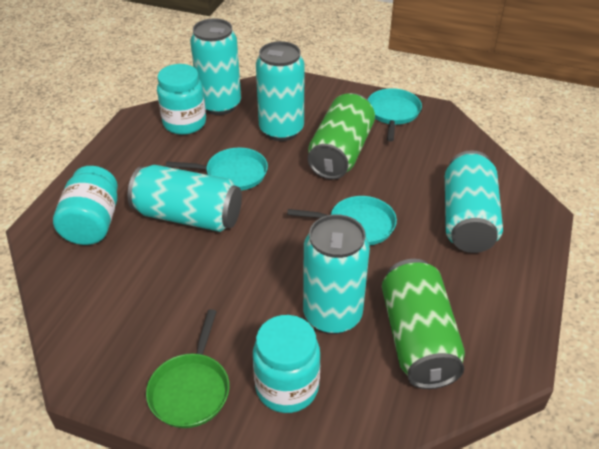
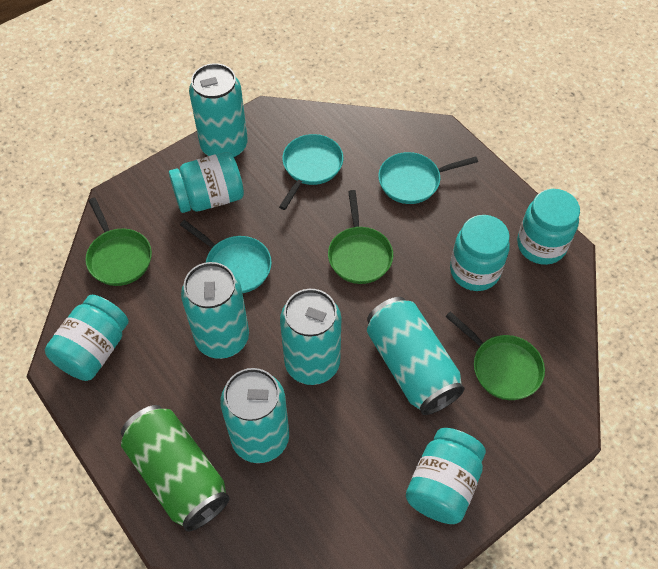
green can: [308,93,375,180] [382,259,465,389] = 2 -> [121,405,230,532] = 1
green pan: [146,309,229,428] = 1 -> [85,198,152,286] [328,190,393,284] [445,311,545,400] = 3
turquoise jar: [53,166,118,245] [157,64,206,135] [253,315,320,413] = 3 -> [45,295,128,381] [169,152,244,213] [406,428,486,524] [450,215,510,291] [517,189,580,265] = 5

